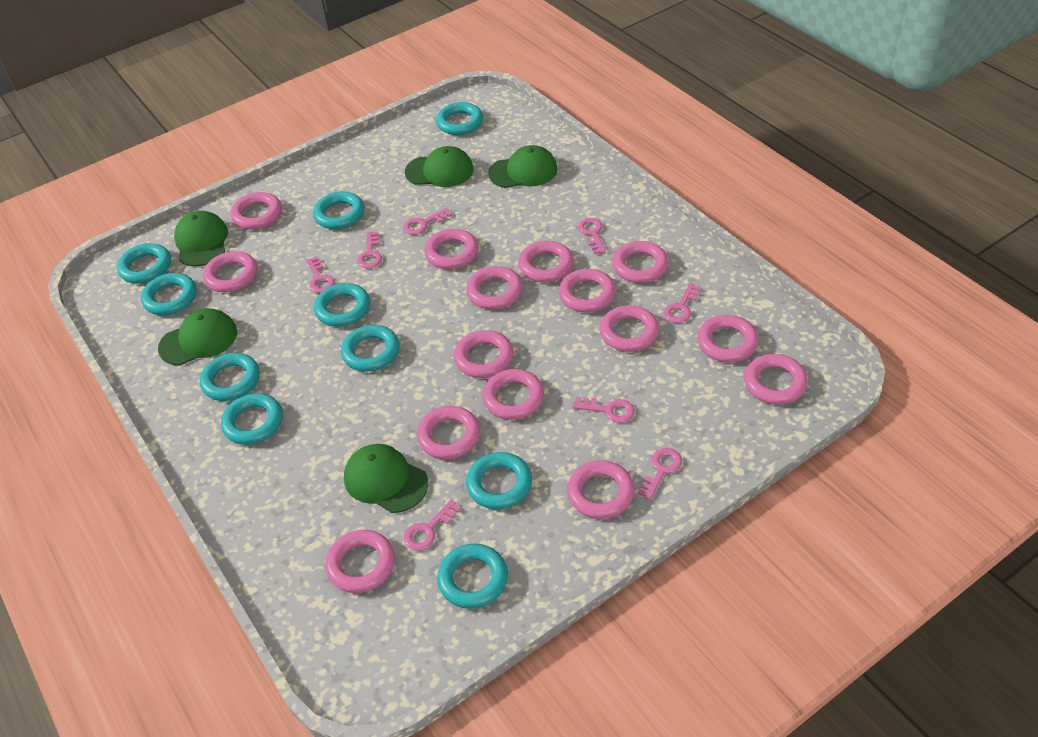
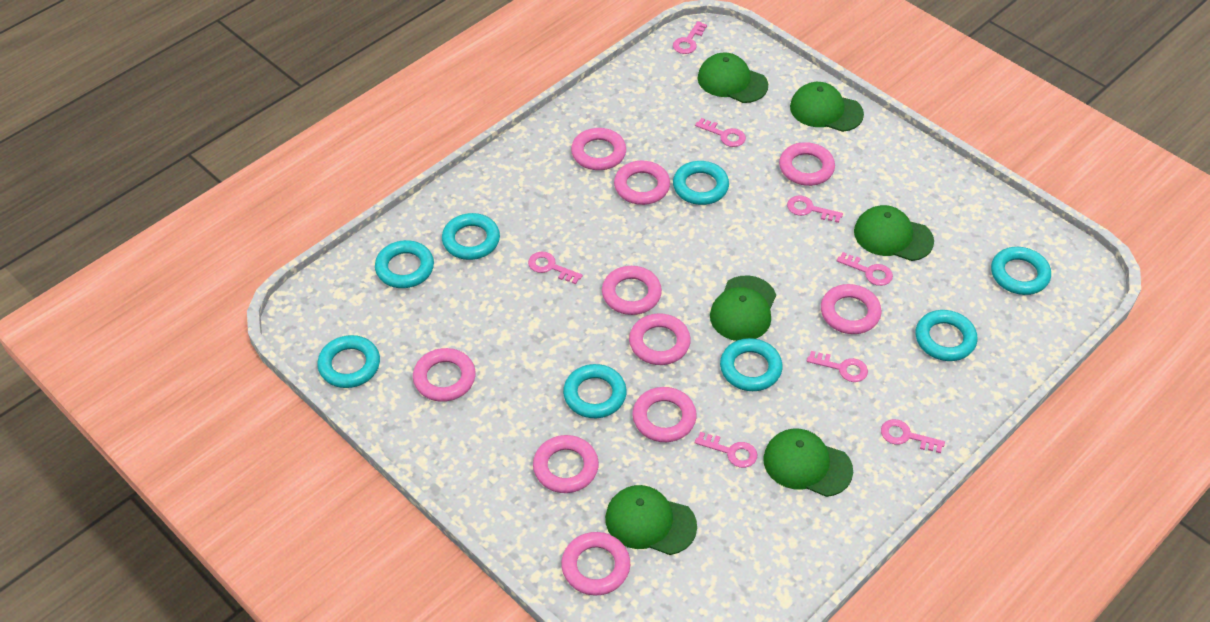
green cap: [158,308,237,365] [174,211,228,267] [344,444,428,513] [405,146,474,187] [488,145,557,188] = 5 -> [605,485,697,555] [698,52,768,103] [710,275,776,341] [763,428,853,497] [790,82,864,132] [854,205,934,261] = 6
pink ring: [203,251,257,292] [231,192,282,230] [325,530,395,593] [417,406,480,459] [424,229,478,269] [454,330,513,378] [466,266,523,309] [482,369,544,420] [518,241,574,282] [559,269,616,312] [567,460,635,519] [600,305,659,352] [612,241,668,283] [697,315,759,362] [744,354,808,404] = 15 -> [413,348,476,402] [533,435,599,493] [561,532,630,595] [571,128,626,170] [602,266,662,315] [614,161,670,205] [629,313,691,365] [632,387,697,442] [779,142,835,186] [821,284,881,334] = 10
turquoise ring: [117,243,171,284] [141,273,197,315] [200,353,260,401] [221,393,283,445] [313,192,364,229] [314,283,370,327] [341,325,400,372] [436,102,483,135] [437,544,508,609] [466,452,532,510] = 10 -> [317,335,380,388] [375,240,434,288] [442,213,500,260] [563,364,627,418] [673,161,729,205] [720,338,783,391] [915,310,977,361] [991,247,1051,295] = 8

